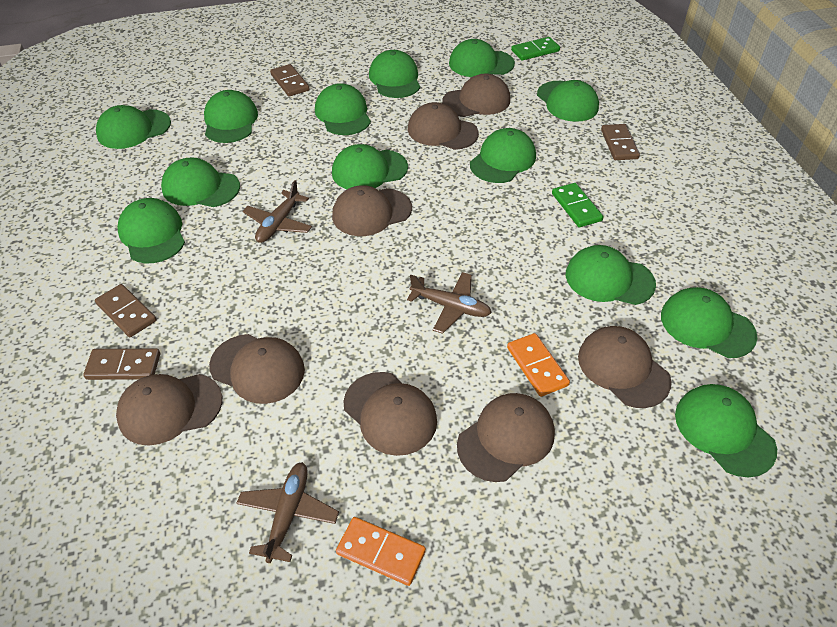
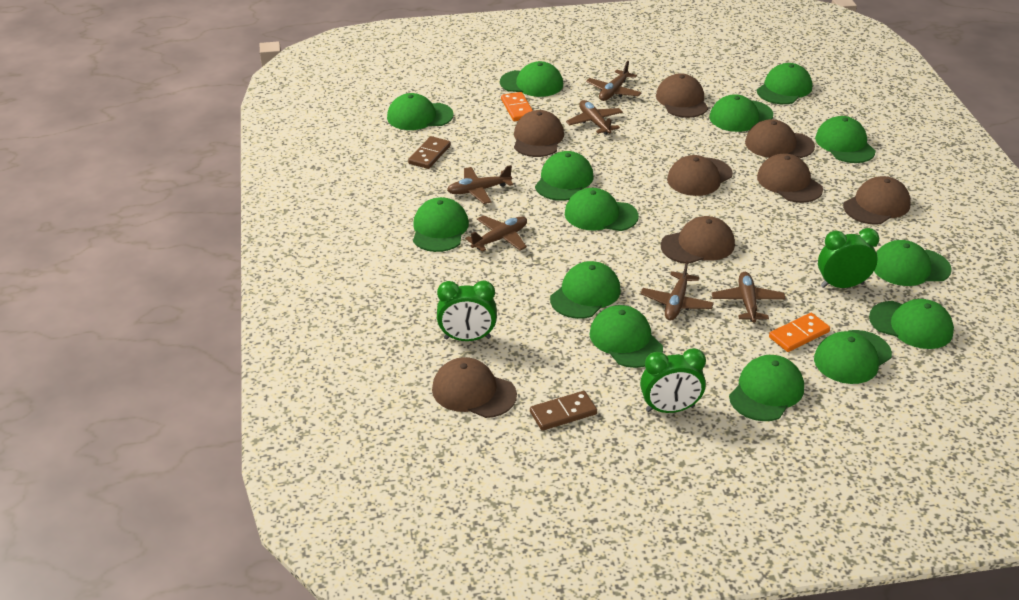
brown domino: [83,349,160,380] [95,284,157,337] [270,64,310,97] [601,124,640,160] = 4 -> [408,136,451,169] [530,391,597,431] = 2
brown plane: [236,462,339,563] [243,180,312,243] [407,272,492,334] = 3 -> [447,165,513,204] [465,215,527,252] [566,100,623,135] [586,61,642,101] [640,261,714,321] [712,272,786,323] = 6
green cap: [96,105,171,149] [117,198,185,263] [161,157,240,207] [204,90,258,143] [315,83,371,135] [332,144,408,189] [369,50,420,98] [449,39,515,77] [470,128,536,183] [537,80,599,122] [566,245,656,305] [661,287,757,358] [675,384,777,477] = 13 -> [387,93,454,130] [413,197,469,252] [500,61,563,97] [535,151,594,201] [550,261,621,319] [565,188,639,231] [589,305,663,368] [709,94,773,132] [729,355,804,421] [757,63,812,104] [814,330,892,384] [815,116,876,163] [869,299,954,349] [874,240,952,286] = 14
green clock: none = 0 -> [437,281,497,341] [640,348,706,413] [818,228,879,288] = 3
green domino: [511,37,560,61] [552,183,604,227] = 2 -> none = 0

